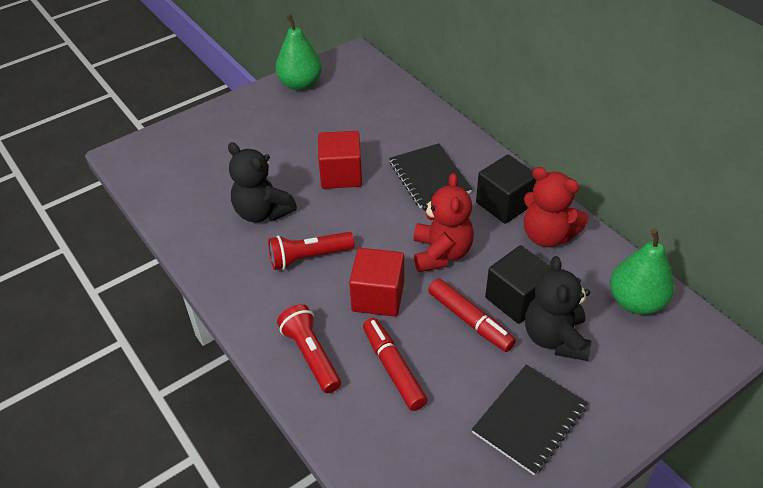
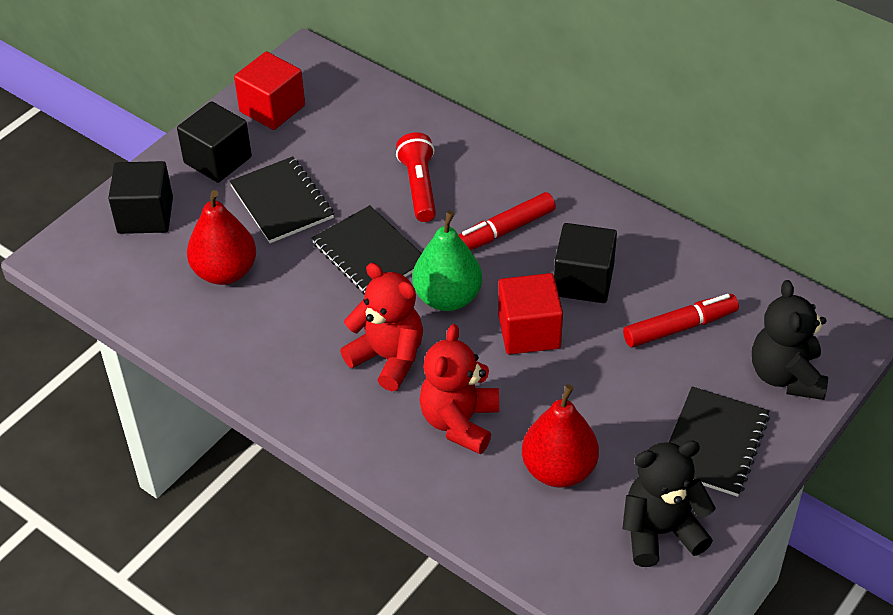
black cube: [476,155,537,224] [485,245,551,324] = 2 -> [108,161,173,234] [177,101,252,183] [554,223,617,303] = 3
black notebook: [389,143,472,208] [472,364,588,475] = 2 -> [229,156,334,243] [311,205,422,295] [669,386,770,497] = 3
green pear: [276,14,322,91] [610,229,674,315] = 2 -> [412,211,482,311] = 1
red flashlight: [268,232,355,270] [277,304,341,393] = 2 -> [396,132,436,222] = 1
red pear: none = 0 -> [187,190,256,285] [522,384,599,488] = 2

